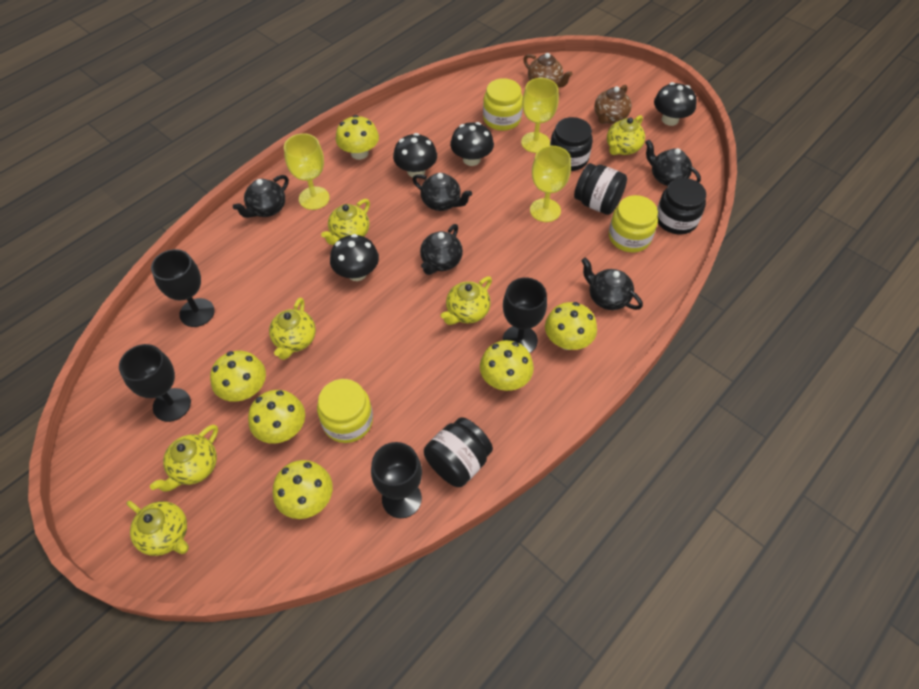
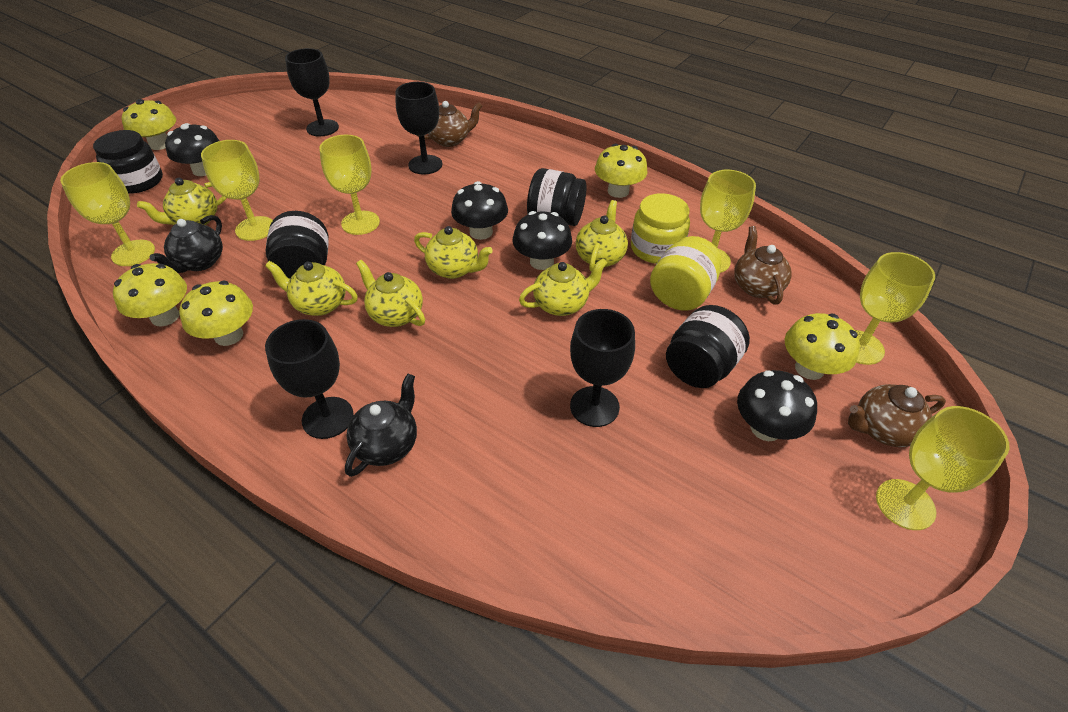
black teapot: [233,175,289,218] [413,173,472,211] [420,224,463,275] [581,258,643,310] [645,140,701,186] = 5 -> [150,215,223,273] [345,374,417,477] = 2
brown teapot: [523,53,572,88] [594,84,632,124] = 2 -> [417,101,482,147] [734,226,792,305] [848,384,946,447] = 3
yellow goblet: [284,133,330,210] [521,78,559,153] [530,146,571,222] = 3 -> [60,162,155,266] [201,140,273,241] [319,135,380,235] [700,170,756,273] [855,252,935,365] [876,406,1009,530] = 6
yellow jar: [317,379,373,443] [483,78,523,131] [609,195,658,252] = 3 -> [631,193,690,264] [650,236,722,311] = 2
yellow mushroom: [210,351,266,402] [248,390,305,444] [273,460,333,519] [336,115,379,160] [480,340,534,391] [545,302,597,350] = 6 -> [113,263,187,327] [122,99,176,150] [179,281,253,346] [595,144,648,198] [785,313,860,380] = 5

